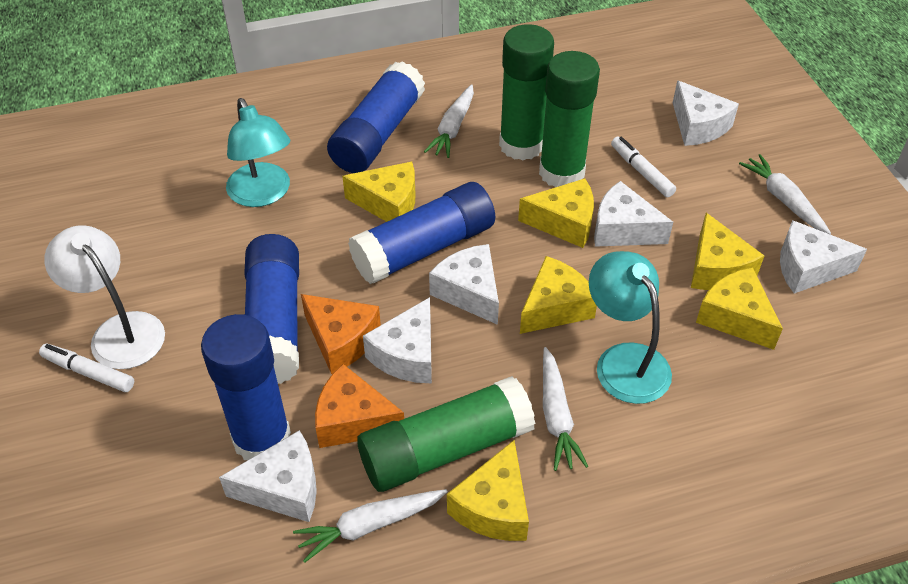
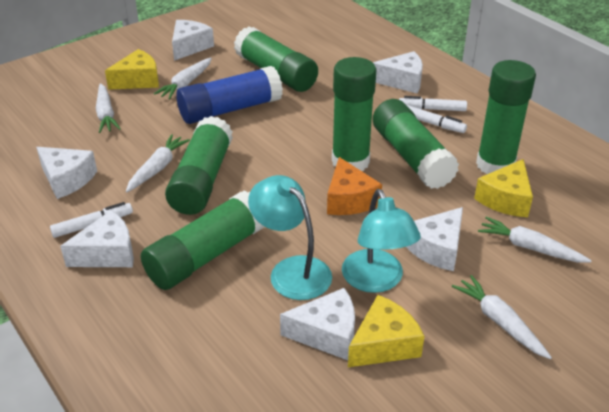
blue glue stick: [201,314,291,460] [244,234,299,384] [327,61,425,173] [348,182,495,284] = 4 -> [176,66,283,124] = 1
green glue stick: [357,376,536,492] [499,24,554,160] [539,51,600,187] = 3 -> [141,190,264,290] [165,116,233,215] [234,26,318,92] [332,57,377,171] [373,99,459,189] [476,60,536,174] = 6
orange cheese: [301,294,381,374] [315,364,404,448] = 2 -> [327,157,382,215] = 1
white carrot: [293,489,448,563] [424,84,474,158] [543,347,588,471] [739,154,831,234] = 4 -> [96,83,121,133] [126,134,190,192] [154,58,212,100] [452,275,552,359] [478,217,592,262] = 5
white lamp: [44,225,165,369] = 1 -> none = 0
white marker: [39,344,134,392] [611,137,676,197] = 2 -> [50,202,133,238] [399,96,467,111] [407,105,467,133] = 3
yellow cheese: [342,162,415,222] [447,440,529,541] [518,178,594,248] [520,256,597,334] [691,213,764,290] [696,267,783,350] = 6 -> [105,49,159,90] [348,295,424,367] [474,159,533,217] = 3

